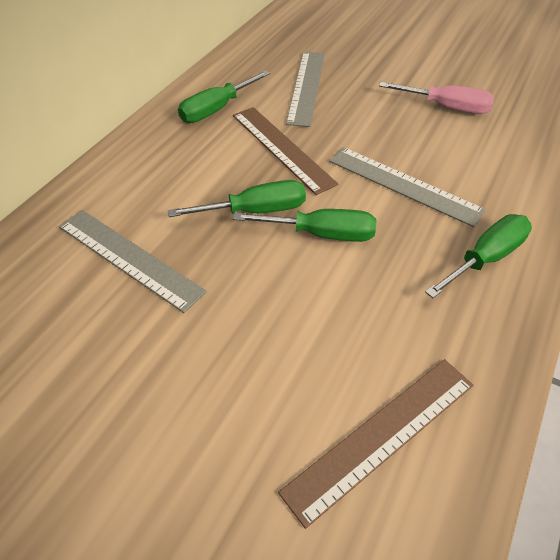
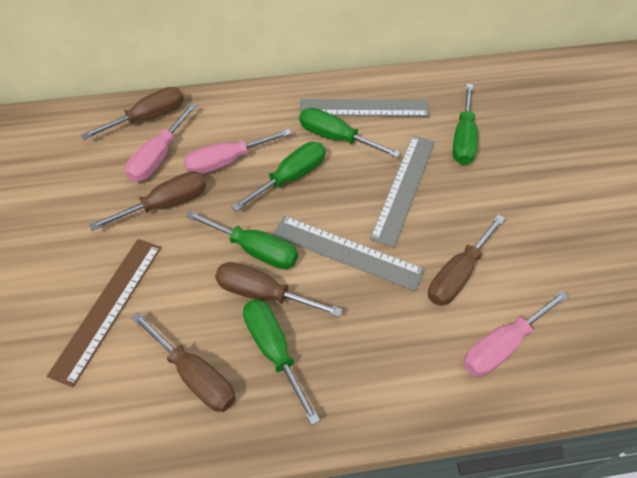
brown ruler: [233,107,338,195] [278,359,473,529] = 2 -> [47,239,161,387] = 1
brown screwdriver: none = 0 -> [81,87,184,140] [89,171,206,231] [131,312,236,412] [215,262,343,317] [428,214,505,306] = 5
green screwdriver: [168,180,306,217] [178,70,270,123] [233,209,376,242] [425,214,532,298] = 4 -> [186,211,298,269] [231,142,326,212] [243,299,320,425] [299,108,401,158] [452,84,478,165] = 5
pink screwdriver: [379,82,494,114] = 1 -> [125,103,197,182] [184,129,292,175] [463,290,569,377] = 3

